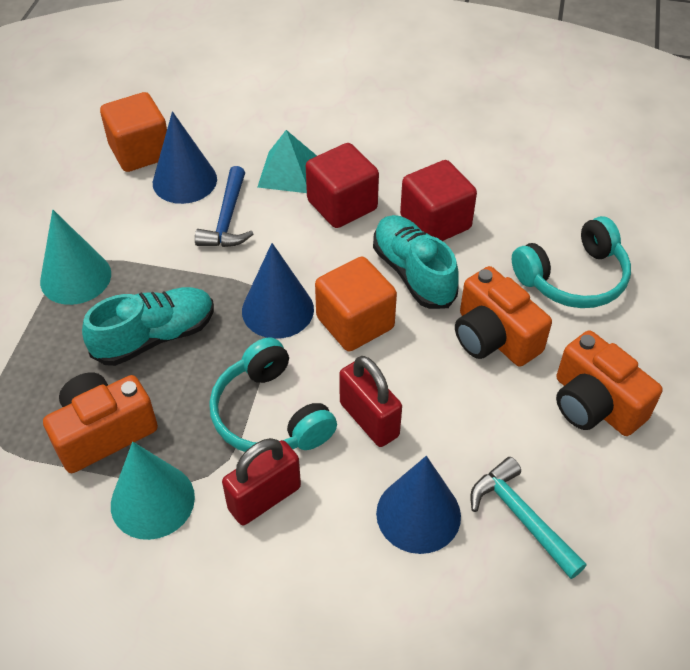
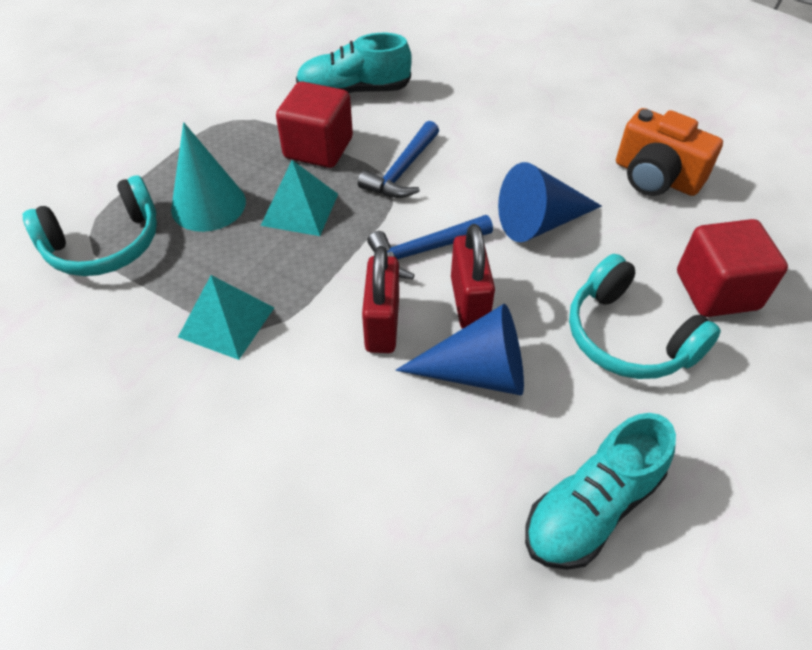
blue cone: [153,111,217,204] [242,243,314,339] [376,456,461,554] = 3 -> [395,304,524,396] [498,162,602,242] = 2
blue hammer: [195,166,253,247] = 1 -> [358,121,439,198] [367,215,493,279] = 2
orange camera: [43,373,158,473] [455,266,552,367] [556,330,663,436] = 3 -> [616,108,723,196] = 1
orange cube: [100,92,167,172] [315,256,397,351] = 2 -> none = 0
turquoise cone: [40,210,111,305] [111,442,195,540] = 2 -> [171,122,246,232] = 1
turquoise hammer: [470,457,587,579] = 1 -> none = 0
turquoise pyramid: [257,130,317,193] = 1 -> [178,275,274,360] [260,160,338,236] = 2

